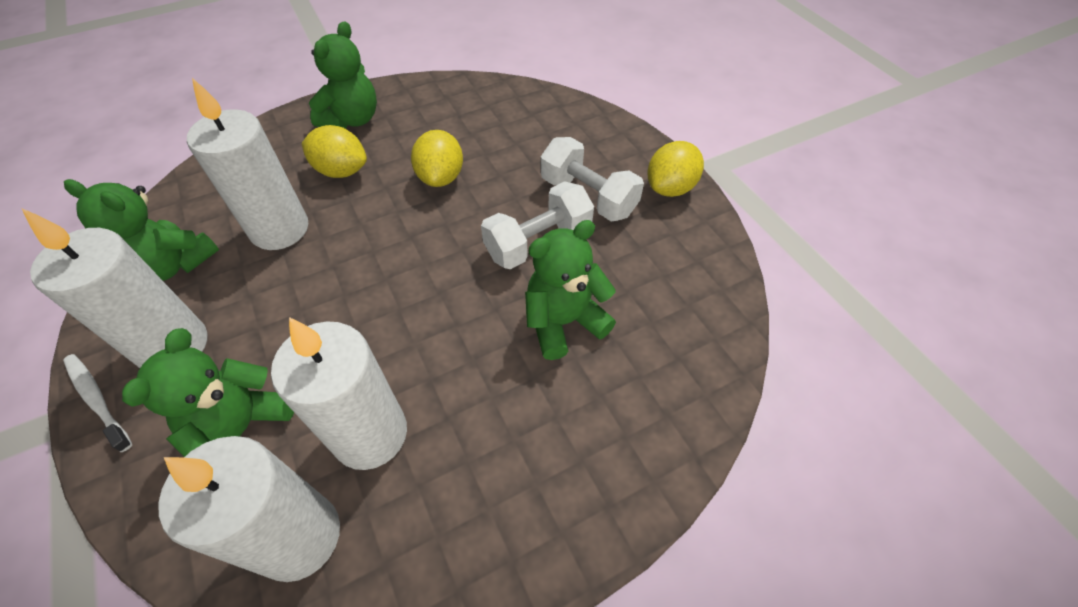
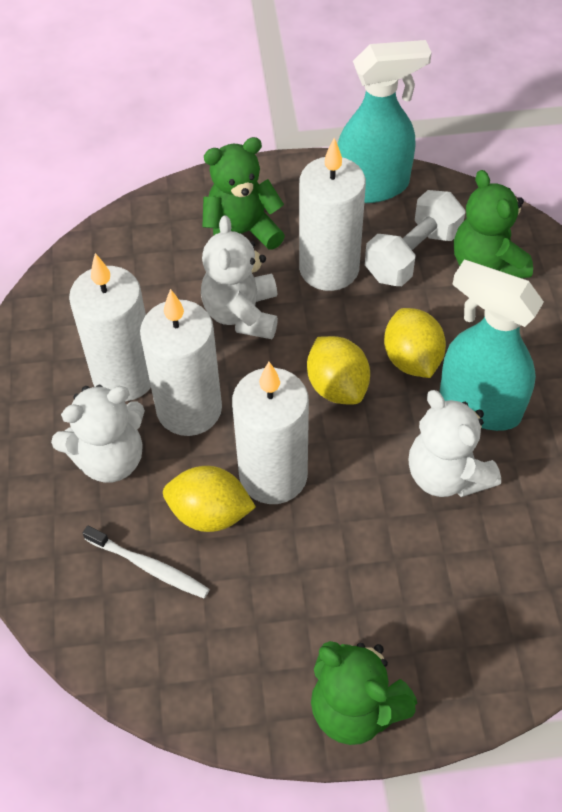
green teddy bear: [64,179,219,281] [122,328,294,457] [309,21,377,129] [525,220,616,360] = 4 -> [203,137,285,250] [311,641,417,745] [454,170,533,278] = 3
turquoise spray bottle: none = 0 -> [337,40,432,203] [440,260,544,431] = 2
white dumbbell: [481,181,594,269] [541,137,644,221] = 2 -> [365,190,465,286] = 1
white teddy bear: none = 0 -> [51,385,145,483] [201,215,278,339] [409,390,501,497] = 3

